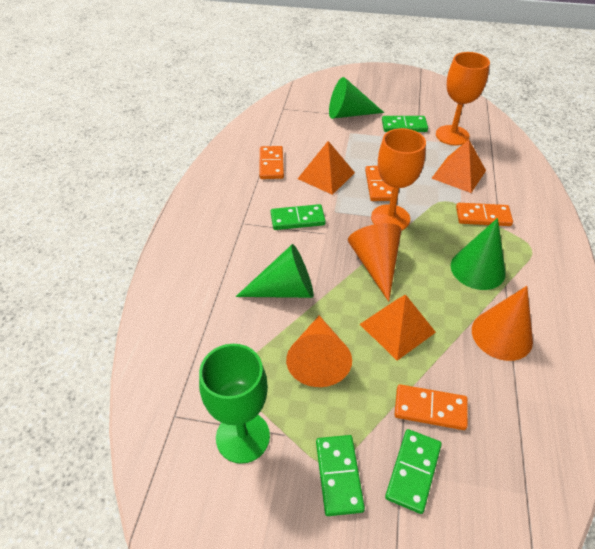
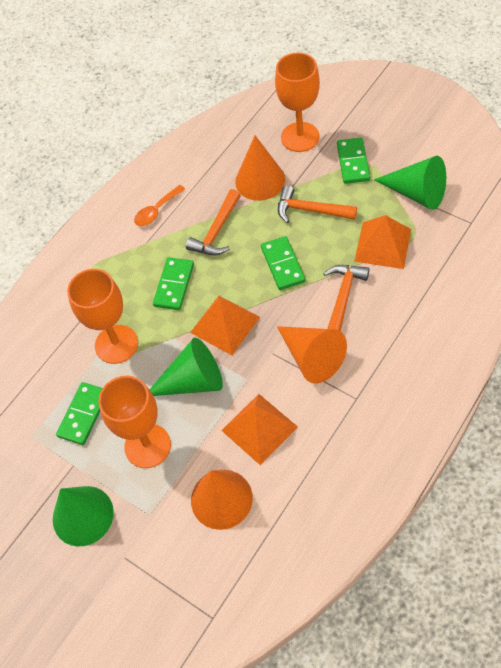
green goblet: [199,344,270,464] = 1 -> none = 0
orange domino: [260,146,284,179] [365,166,393,201] [394,384,468,430] [456,203,513,226] = 4 -> none = 0
orange goblet: [371,128,426,231] [436,52,490,146] = 2 -> [67,269,138,364] [98,376,171,468] [275,53,320,152] = 3
orange hammer: none = 0 -> [186,189,241,256] [278,185,357,223] [323,265,369,332] = 3
orange spoon: none = 0 -> [134,185,185,226] = 1

